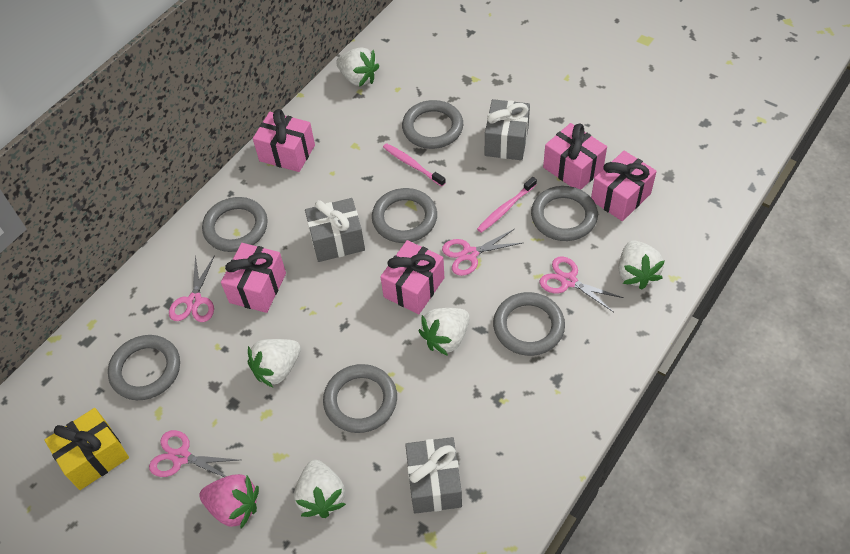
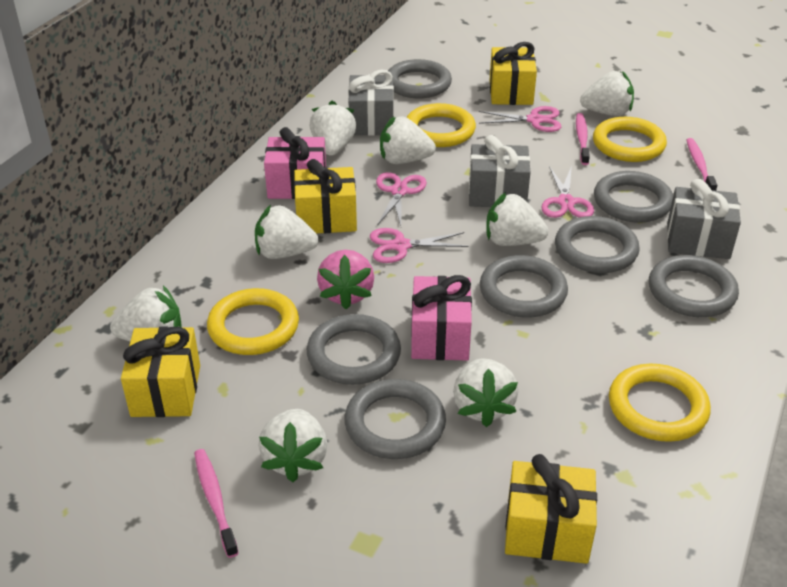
pink gift: [221,243,286,313] [253,109,315,172] [380,240,444,314] [543,123,607,190] [591,151,657,221] = 5 -> [264,127,326,199] [411,275,472,361] = 2
pink toothbrush: [383,143,446,186] [477,177,537,233] = 2 -> [194,449,239,558] [576,113,590,165] [686,138,717,191] = 3
white strawberry: [248,339,301,388] [294,460,346,518] [336,47,379,87] [419,308,470,356] [618,240,665,290] = 5 -> [110,286,181,341] [255,205,318,259] [259,409,327,482] [310,101,356,156] [380,116,436,164] [453,358,519,427] [486,192,548,246] [580,71,634,116] = 8
yellow gift: [45,408,129,490] = 1 -> [121,326,200,417] [294,159,357,233] [490,42,537,105] [505,454,597,564] = 4
yellow ring: none = 0 -> [207,288,299,355] [406,103,476,147] [593,117,667,162] [609,364,711,442] = 4

